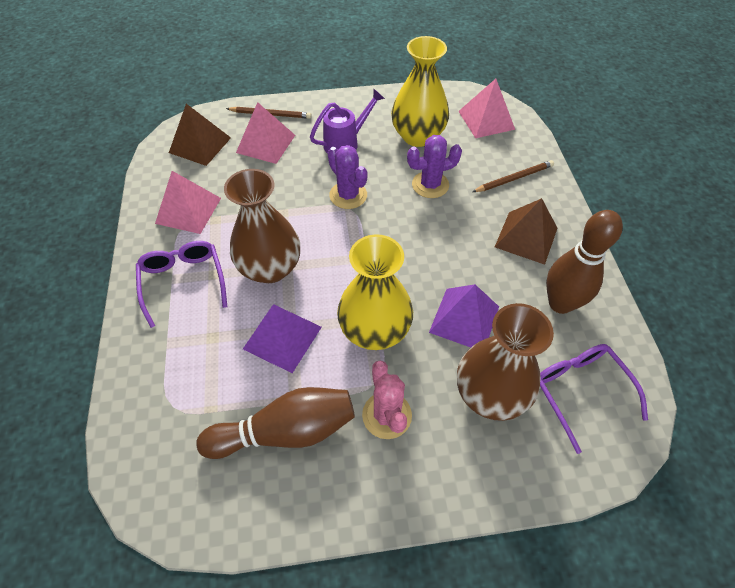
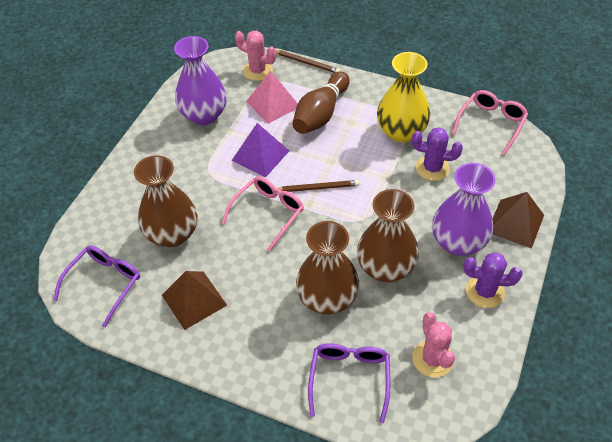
brown bowling pin: [196,387,355,459] [546,210,623,314] = 2 -> [293,72,350,134] = 1
brown vase: [224,169,300,283] [457,303,554,421] = 2 -> [134,155,197,247] [296,221,359,315] [357,189,419,282] = 3
pink cactus: [362,360,412,439] = 1 -> [235,31,276,81] [413,312,455,378] = 2
pink glasses: none = 0 -> [222,176,304,252] [452,90,528,155] = 2
pink pyramid: [155,171,221,234] [236,102,295,164] [458,79,515,138] = 3 -> [246,71,298,124] = 1
purple pyramid: [243,304,322,373] [429,284,499,347] = 2 -> [232,123,289,178] = 1
purple vase: none = 0 -> [174,36,227,125] [432,163,496,256] = 2
purple watering can: [310,89,385,154] = 1 -> none = 0
yellow vase: [337,234,413,350] [391,36,449,147] = 2 -> [377,52,430,143] = 1

